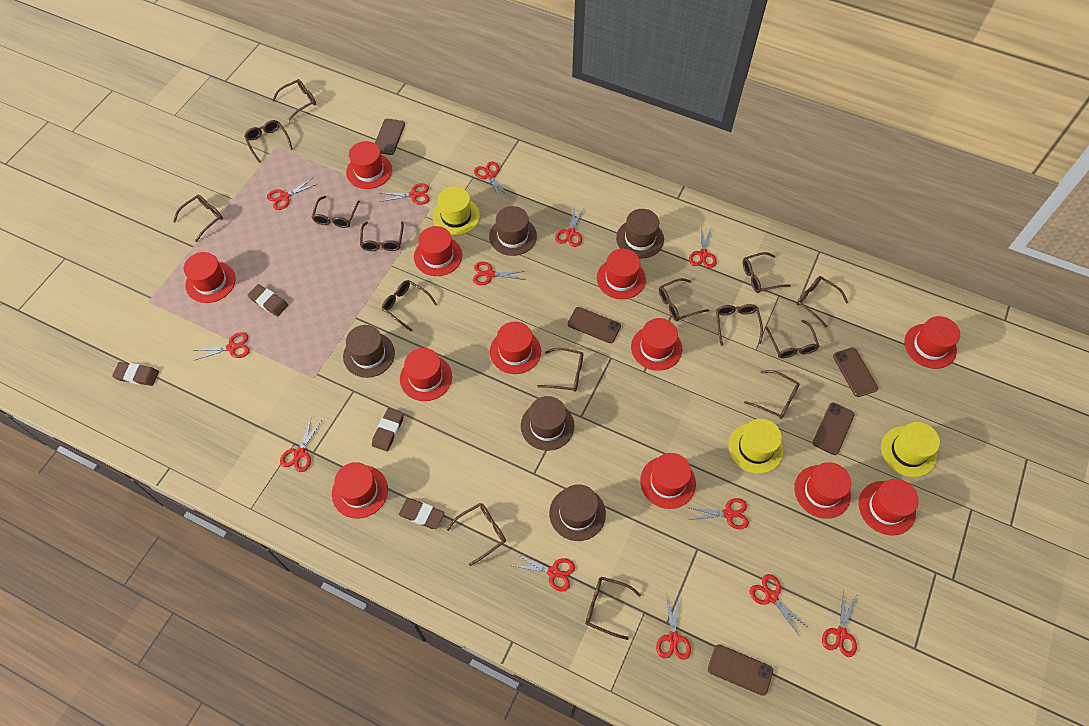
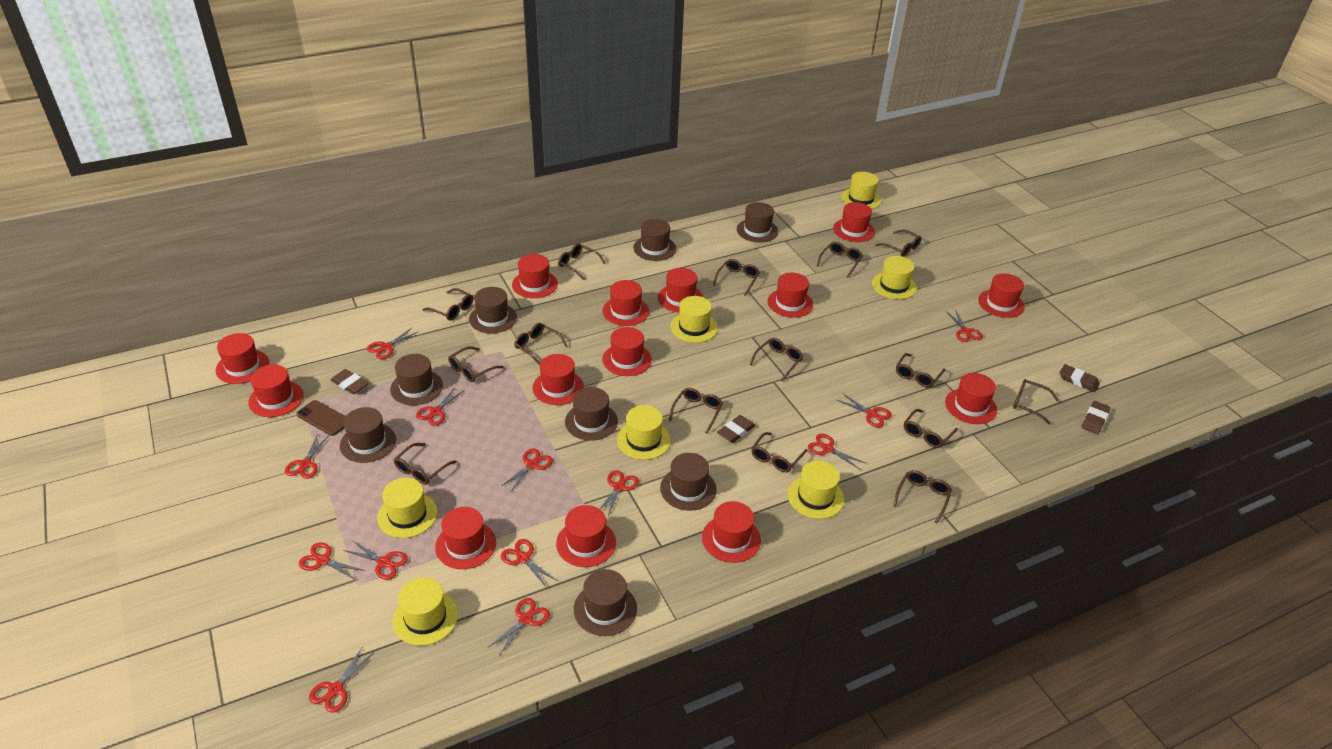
brown hat: [343,325,395,378] [489,206,537,256] [521,396,574,451] [549,484,606,541] [616,209,664,258] = 5 -> [340,407,396,463] [390,354,443,405] [469,287,517,334] [565,387,618,441] [574,569,637,636] [633,219,676,261] [660,453,717,511] [737,202,778,243] = 8
brown phone: [375,119,405,155] [568,307,621,343] [708,644,773,696] [813,403,855,455] [833,347,878,397] = 5 -> [296,400,346,436] = 1
red hat: [184,252,236,303] [332,462,388,519] [346,141,392,189] [400,348,452,401] [414,226,462,276] [490,322,541,374] [597,249,646,299] [631,318,682,371] [640,453,696,509] [794,462,851,519] [859,479,919,535] [904,316,960,369] = 12 -> [216,333,269,384] [248,364,303,417] [435,507,496,569] [512,254,558,298] [533,354,584,405] [556,505,616,567] [602,280,649,326] [602,327,652,376] [658,268,703,312] [702,501,761,563] [767,273,813,318] [833,202,875,242] [945,373,997,424] [978,273,1025,318] = 14
yellow hat: [433,186,480,235] [729,419,784,474] [881,422,940,477] = 3 -> [377,478,437,538] [392,578,458,646] [617,405,671,460] [670,296,718,343] [788,461,844,519] [841,172,881,209] [872,256,917,299] = 7

